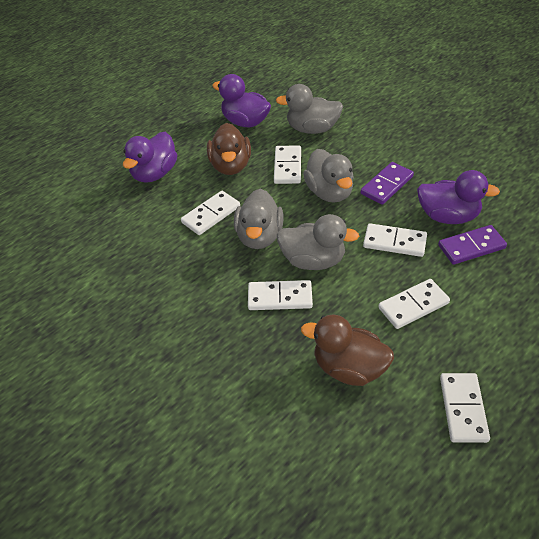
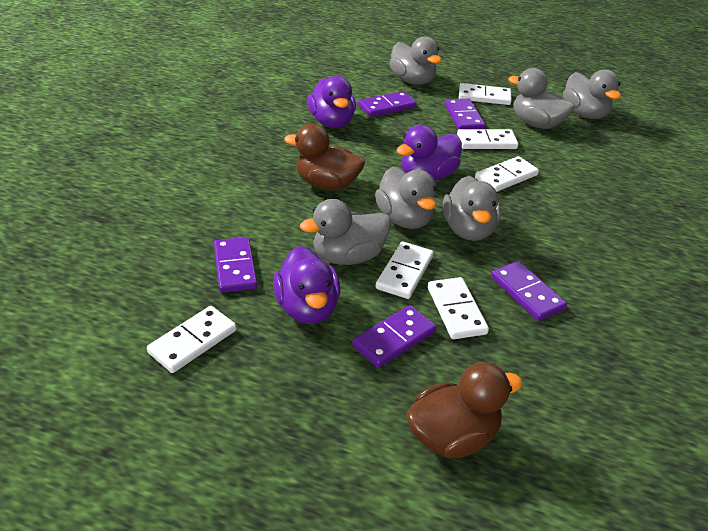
grey duck: [234,189,284,249] [276,84,343,134] [277,214,359,270] [303,149,354,203] = 4 -> [300,199,391,265] [375,167,437,229] [389,36,442,85] [443,176,501,241] [508,68,575,129] [563,69,621,119] = 6
purple domino: [361,162,414,205] [438,225,507,265] = 2 -> [214,237,257,293] [352,305,436,368] [358,91,417,117] [445,99,485,129] [491,261,567,321] = 5

